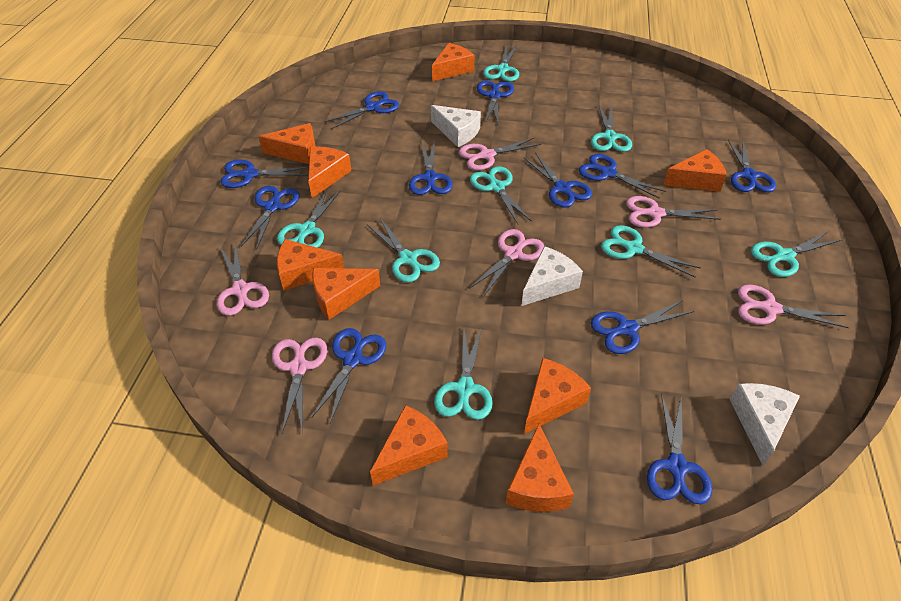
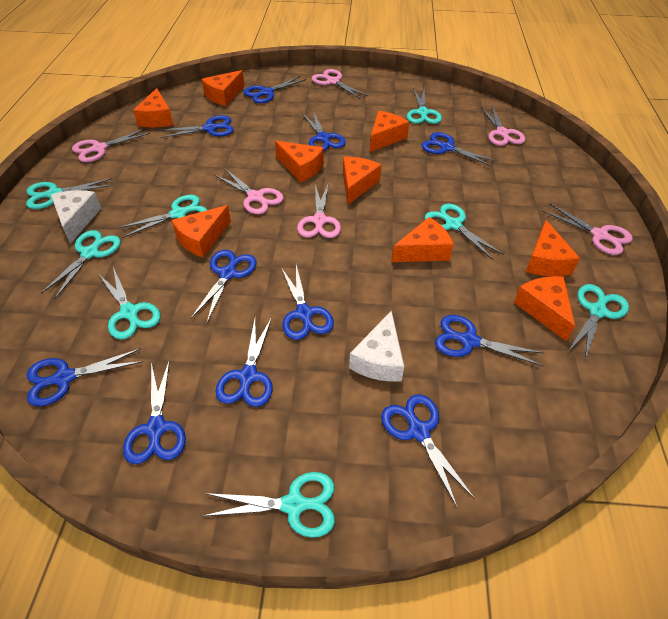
white cheese: [431,105,481,147] [521,246,583,306] [730,383,800,465] = 3 -> [51,190,101,244] [349,311,404,382] = 2

